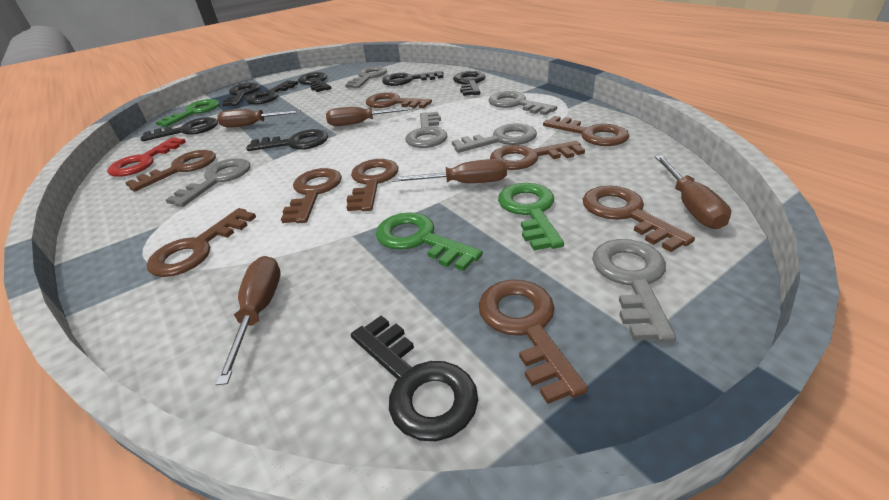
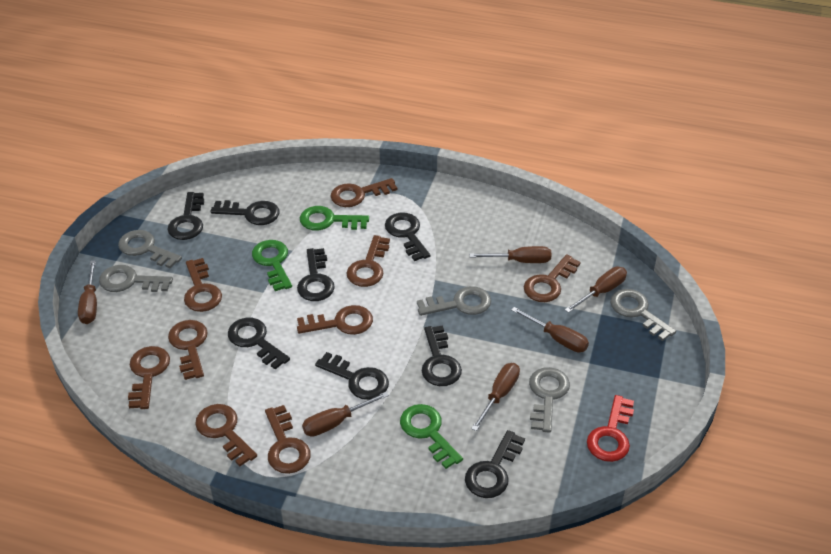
brown screwdriver: [215,256,281,385] [217,109,301,128] [326,107,412,126] [392,159,507,183] [655,155,731,229] = 5 -> [78,260,97,324] [302,392,389,437] [469,246,551,263] [471,363,520,431] [511,307,589,352] [565,267,627,313] = 6
grey key: [166,158,250,207] [345,66,387,88] [406,112,448,148] [452,123,537,153] [488,91,557,115] [592,239,676,342] = 6 -> [99,265,173,292] [118,230,182,269] [417,286,491,316] [529,367,570,433] [610,289,676,341] = 5

